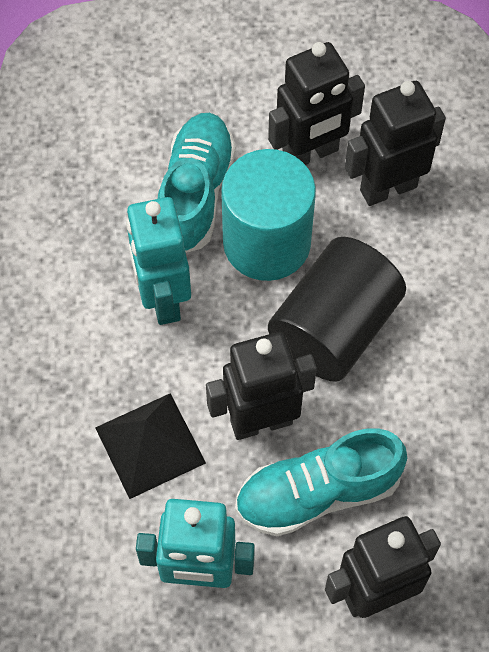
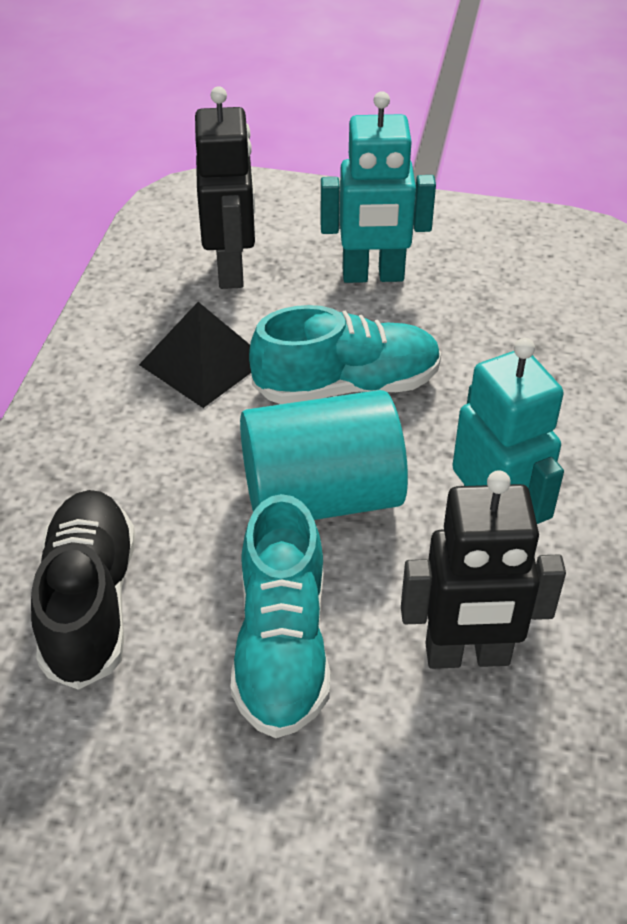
black cylinder: [268,237,406,382] = 1 -> none = 0
black robot: [206,332,317,440] [268,42,365,165] [325,516,441,618] [345,81,446,206] = 4 -> [195,86,255,289] [401,470,566,669] = 2
black shoe: none = 0 -> [31,490,135,690] = 1

